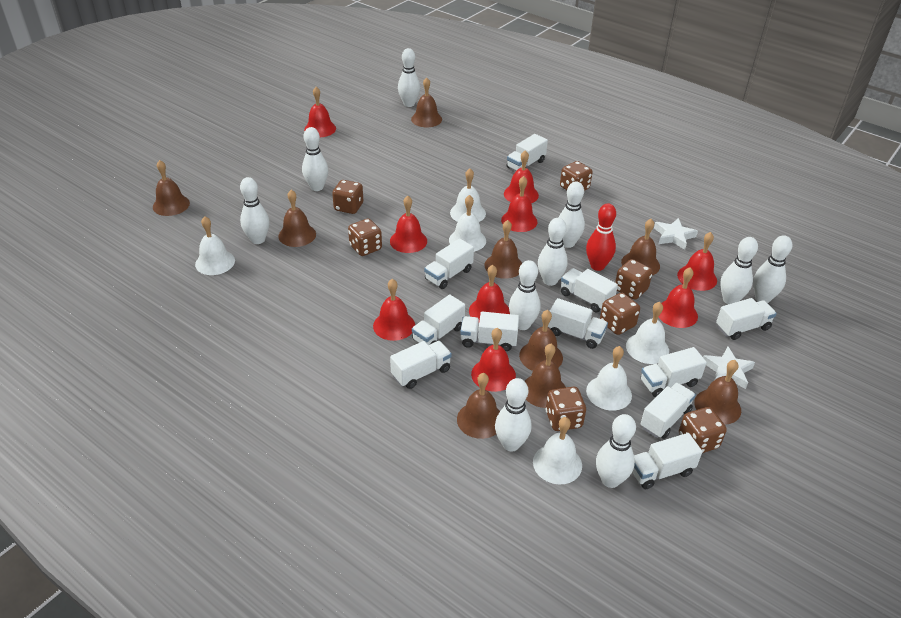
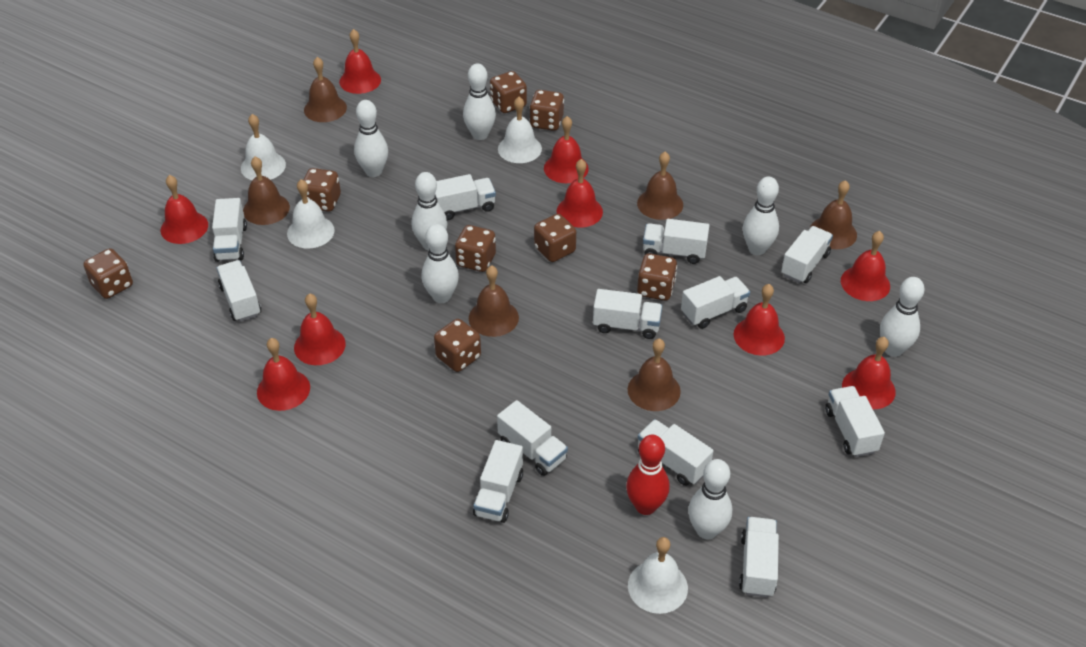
brown bell: [153,160,190,216] [278,190,316,247] [411,77,442,127] [457,373,500,439] [485,220,522,279] [519,310,563,371] [525,344,566,408] [621,219,660,275] [694,360,741,425] = 9 -> [243,157,290,225] [304,57,347,122] [469,265,519,337] [628,338,681,411] [637,152,683,220] [810,180,857,249] = 6
brown dice: [332,180,363,214] [348,218,382,256] [545,387,586,431] [560,161,593,191] [600,293,640,335] [615,259,653,299] [679,407,727,453] = 7 -> [83,248,133,299] [303,168,341,212] [434,319,481,372] [455,225,496,272] [490,71,527,113] [529,90,564,131] [534,214,576,262] [637,253,677,301] = 8
white bell: [195,216,235,275] [449,195,486,252] [450,169,486,222] [533,417,582,484] [586,346,632,411] [626,302,669,364] = 6 -> [241,114,286,180] [287,179,335,248] [498,97,542,163] [628,537,688,614] = 4
white bowling pin: [240,177,270,244] [302,127,328,191] [398,48,420,107] [495,378,532,451] [509,260,541,330] [538,218,568,286] [559,181,585,248] [596,414,636,488] [720,237,758,304] [753,235,792,303] = 10 -> [354,100,388,177] [412,172,447,250] [422,224,459,303] [463,64,496,140] [688,459,732,540] [743,177,779,255] [880,277,924,357] = 7
white star: [654,218,698,250] [703,346,755,389] = 2 -> none = 0
white truck: [390,341,452,389] [412,294,465,345] [424,239,474,289] [460,312,519,351] [507,134,548,171] [548,298,608,349] [561,268,618,313] [632,433,702,489] [640,383,696,439] [641,347,707,397] [716,298,777,340] = 11 -> [212,198,247,262] [217,260,261,322] [435,174,496,220] [473,440,523,523] [497,400,568,476] [593,289,662,339] [638,419,713,486] [643,219,710,264] [681,276,750,329] [739,517,779,598] [781,226,833,283] [825,386,885,457] = 12

